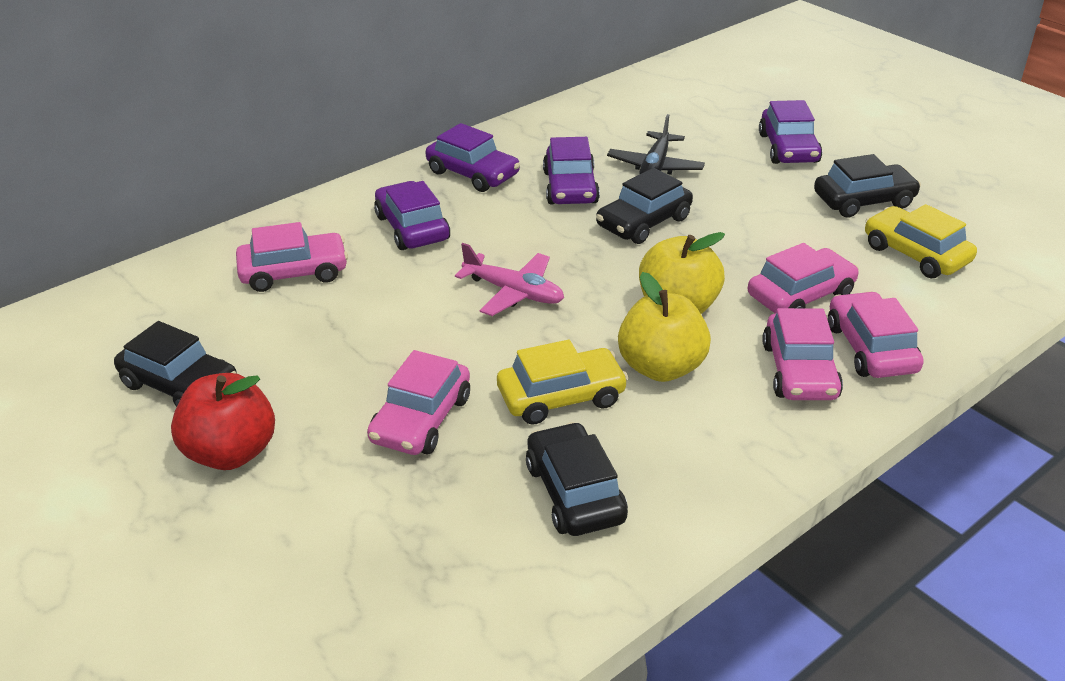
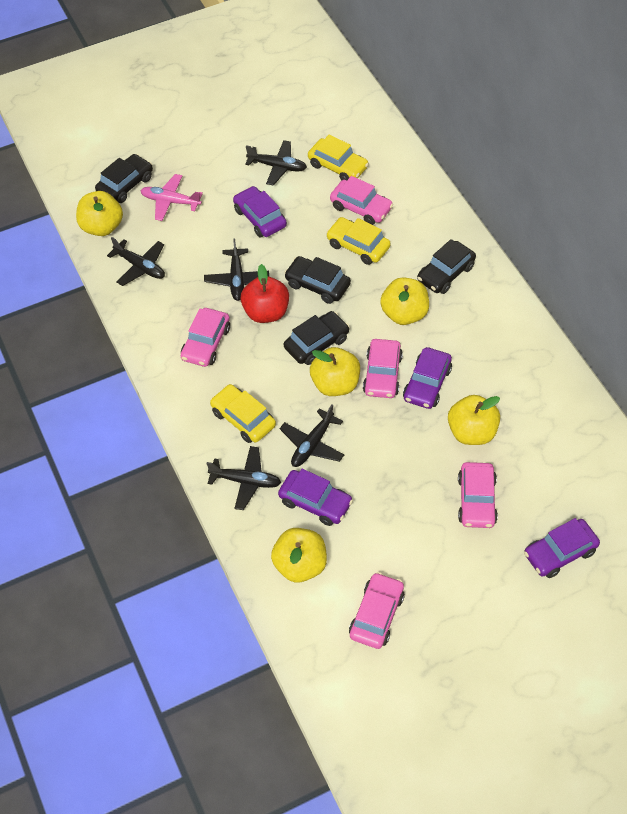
black plane: [607,114,705,175] = 1 -> [107,237,165,286] [204,239,269,301] [206,446,281,510] [245,140,307,186] [280,404,344,467] = 5
yellow apple: [618,272,711,382] [639,232,725,314] = 2 -> [76,191,123,236] [271,528,327,583] [310,347,360,396] [380,277,429,325] [448,395,500,445] = 5
yellow car: [497,340,628,425] [865,204,977,278] = 2 -> [210,384,276,443] [308,135,369,180] [326,217,391,265] = 3

